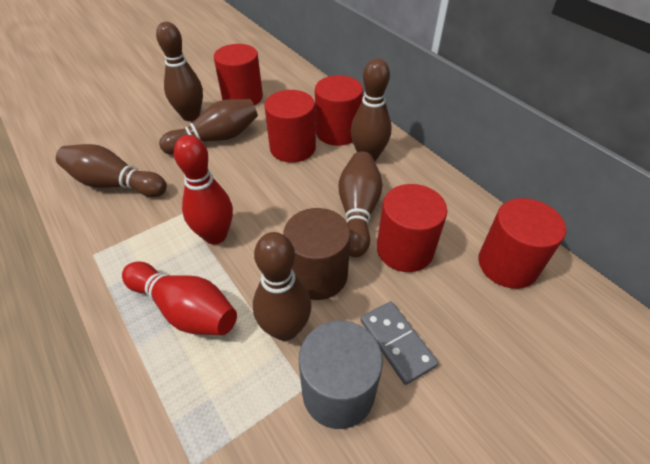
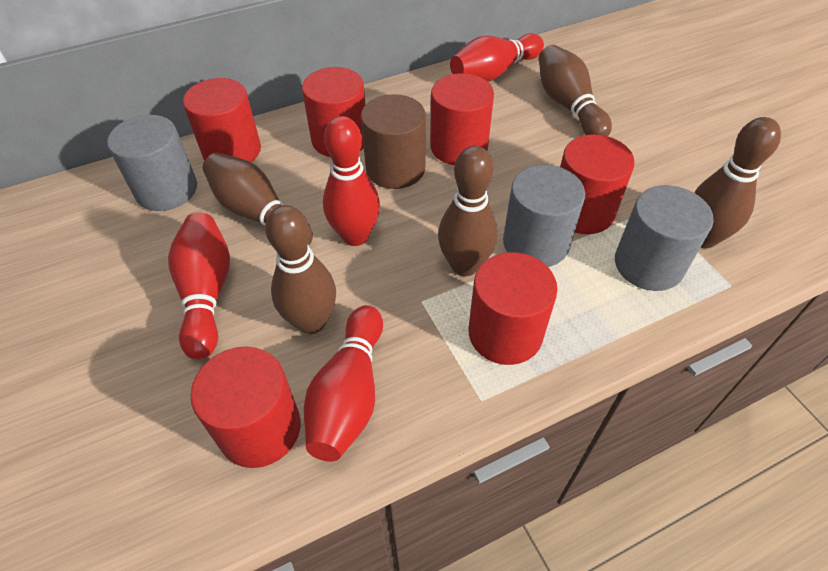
brown bowling pin: [56,144,167,197] [156,22,203,121] [159,99,258,154] [253,232,311,341] [339,151,383,257] [351,58,392,162] = 6 -> [203,153,313,245] [265,205,336,334] [438,146,498,276] [539,45,612,136] [694,117,781,248] = 5
grey cylinder: [299,321,383,429] = 1 -> [107,115,197,211] [503,165,585,267] [615,185,714,291] = 3
grey domino: [361,301,438,385] = 1 -> none = 0
red bowling pin: [122,262,237,335] [174,135,233,244] = 2 -> [168,213,230,360] [304,305,383,462] [323,116,380,246] [450,33,544,82] = 4
red cylinder: [214,44,263,106] [264,90,316,163] [315,75,363,146] [377,184,447,272] [478,198,566,289] = 5 -> [183,78,261,162] [190,346,301,468] [302,67,366,157] [430,73,494,165] [469,252,558,365] [560,135,635,234] = 6

